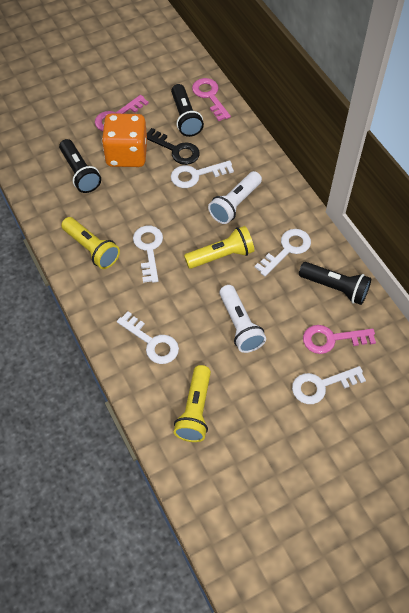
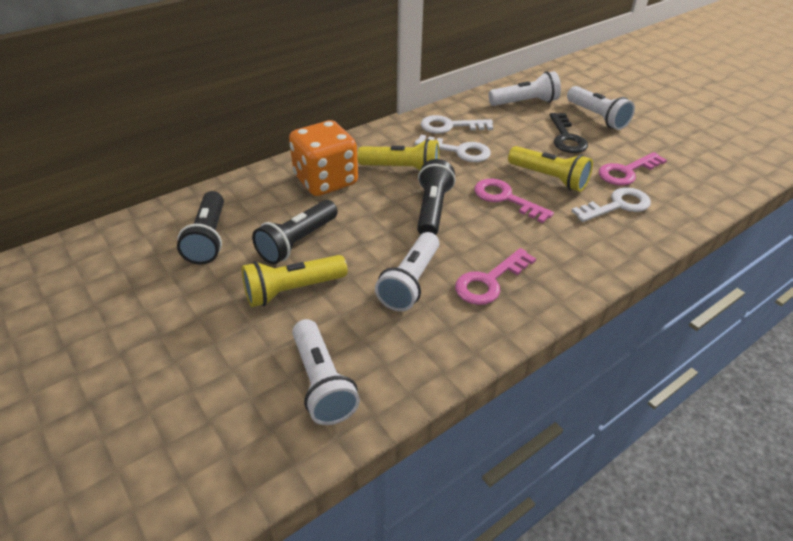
white flashlight: [208,171,262,224] [219,285,266,353] = 2 -> [292,319,360,425] [375,232,439,311] [489,71,561,106] [567,86,635,130] = 4
white key: [117,311,179,364] [133,226,163,283] [171,160,234,188] [255,229,311,276] [292,366,366,404] = 5 -> [415,135,491,162] [421,115,493,134] [571,187,651,222] = 3

